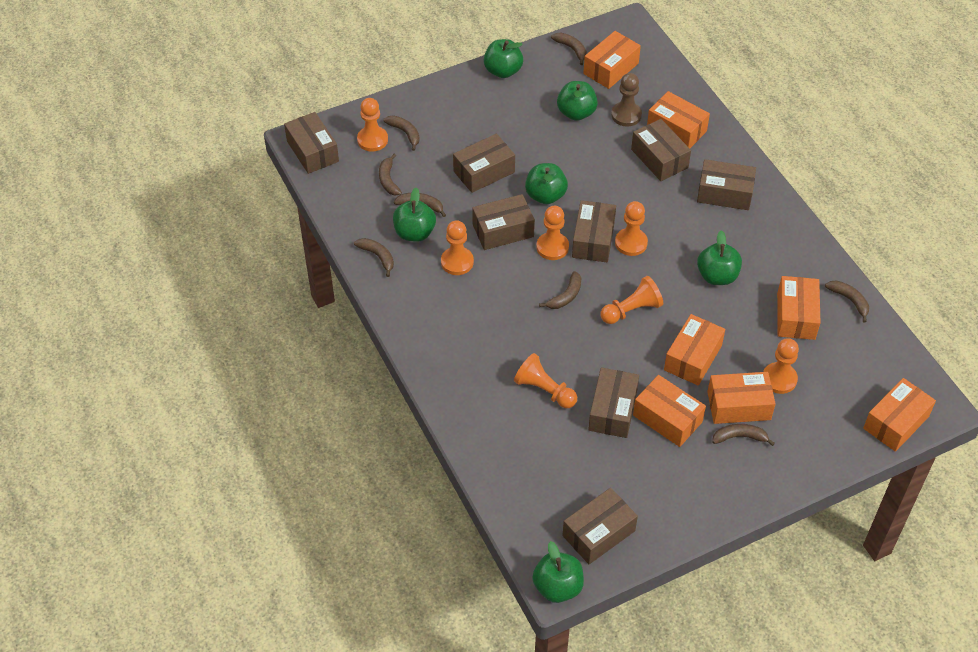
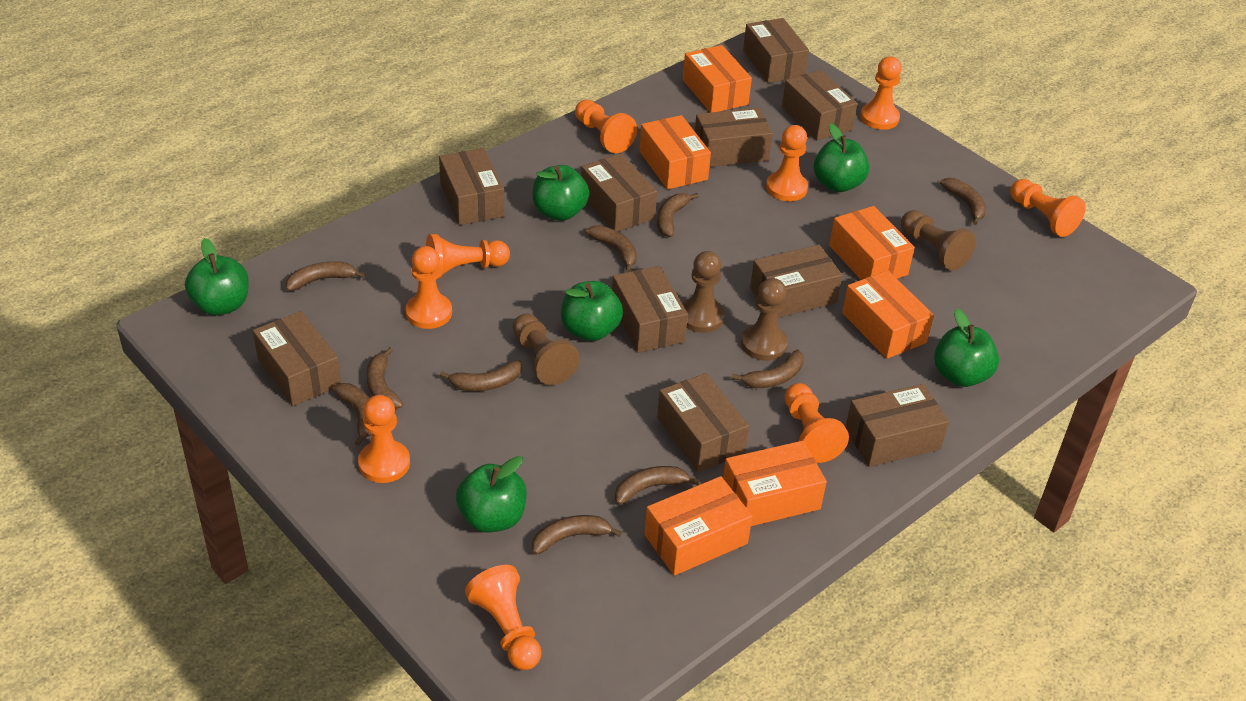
brown banana: [354,238,394,277] [379,154,402,196] [383,115,420,151] [394,193,446,217] [539,271,581,309] [551,32,587,65] [712,424,775,446] [825,280,869,323] = 8 -> [286,261,365,291] [332,383,372,446] [367,347,403,409] [440,360,522,391] [532,515,622,555] [586,225,637,272] [615,466,700,505] [657,193,699,237] [732,350,804,388] [940,178,986,225] = 10
brown box: [284,112,339,174] [453,134,515,193] [472,194,535,250] [562,488,638,564] [572,200,616,262] [588,367,639,438] [631,119,691,181] [697,159,756,210] = 8 -> [253,311,341,406] [439,148,504,225] [581,153,657,231] [612,266,688,353] [657,373,749,472] [695,108,773,167] [743,18,809,83] [750,245,842,318] [782,70,857,141] [845,384,949,467] = 10
brown pawn: [611,73,642,126] = 1 -> [513,314,580,385] [682,251,725,333] [741,278,788,361] [901,210,976,271] = 4
orange box: [583,31,641,89] [633,375,706,447] [647,91,710,148] [664,314,725,385] [707,372,776,424] [777,276,821,340] [863,378,936,452] = 7 -> [639,115,711,189] [644,476,752,576] [683,45,752,113] [723,441,827,526] [829,206,915,280] [842,270,934,359] = 6
orange pawn: [357,98,388,152] [441,220,474,275] [514,353,577,408] [536,206,569,260] [601,276,663,324] [615,201,648,256] [763,338,799,394] = 7 -> [358,395,410,483] [405,246,452,329] [426,234,510,279] [465,565,542,670] [575,100,637,153] [766,125,808,201] [784,383,849,463] [860,57,902,130] [1010,179,1086,237] = 9

